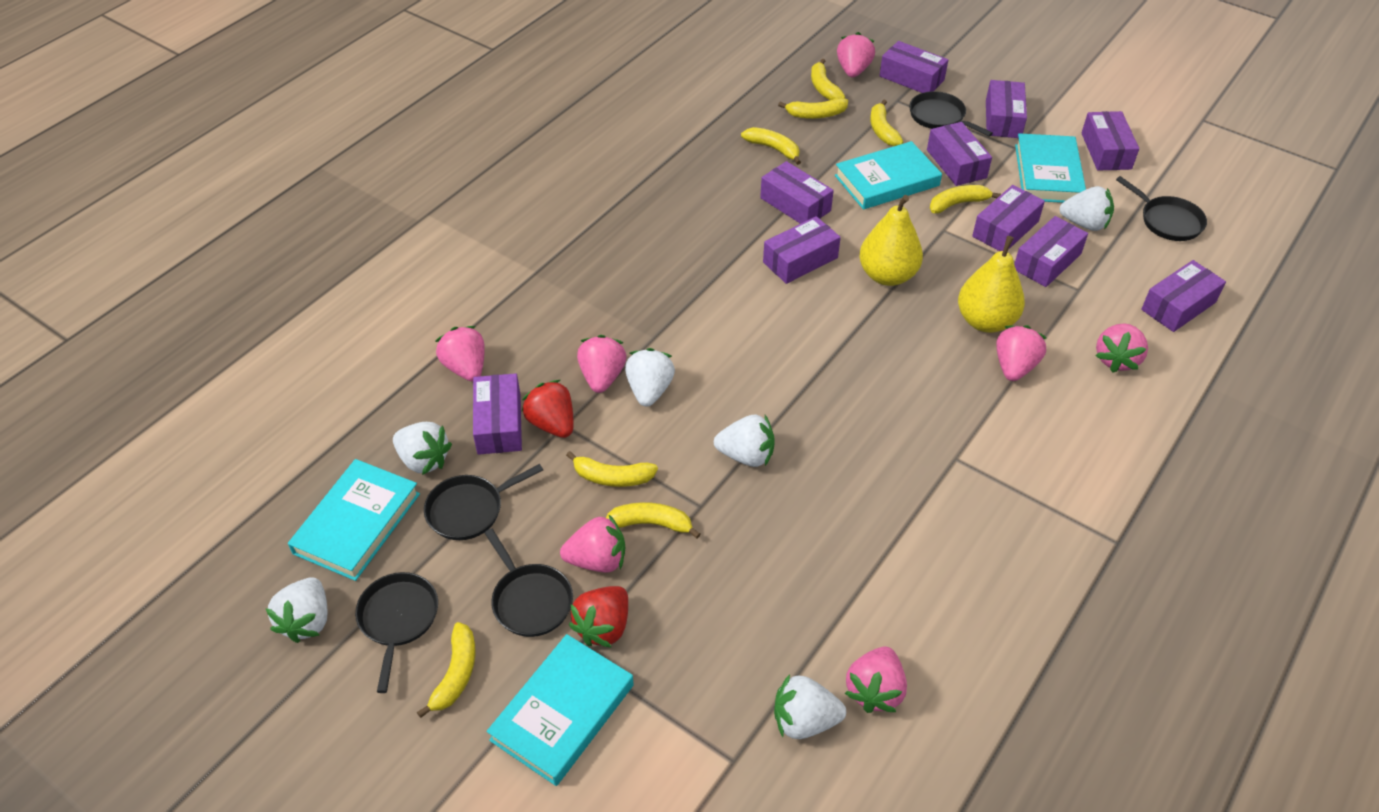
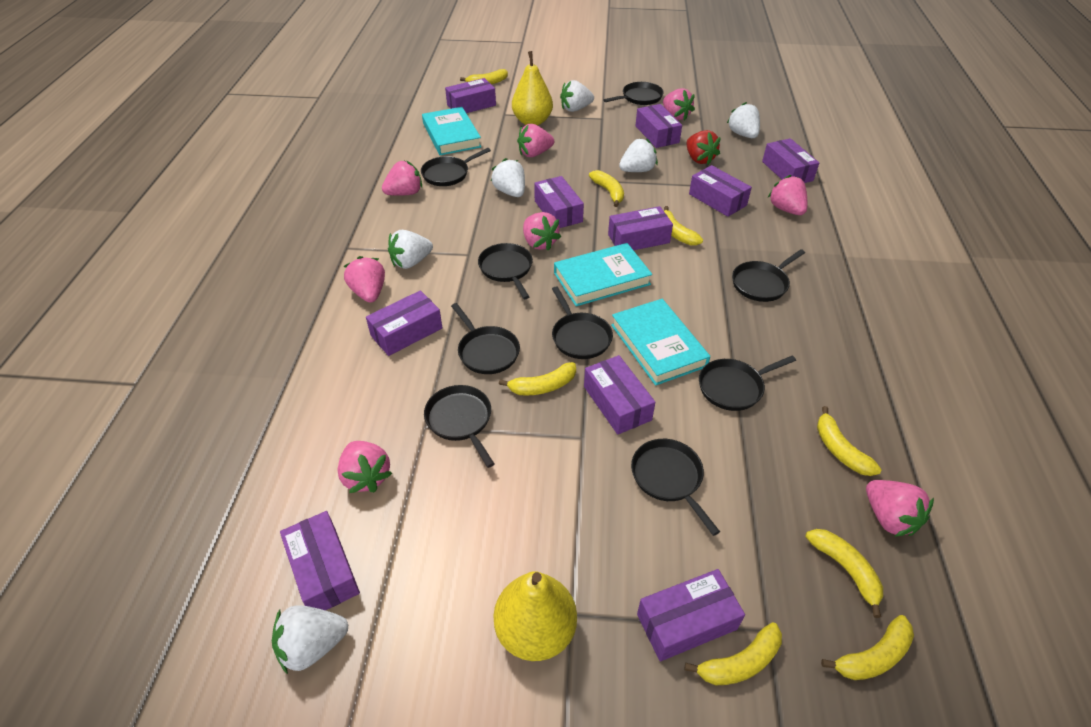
black pan: [355,572,438,693] [424,464,543,540] [485,528,573,637] [909,91,993,137] [1116,176,1207,241] = 5 -> [421,148,491,186] [424,385,494,468] [451,303,520,374] [478,243,533,299] [552,287,613,359] [603,82,664,105] [631,439,720,536] [699,355,796,411] [732,249,805,302] = 9
pink strawberry: [436,326,485,381] [560,515,625,573] [577,335,627,393] [837,32,875,77] [845,646,907,713] [997,325,1047,381] [1095,323,1148,373] = 7 -> [338,441,392,493] [344,256,385,303] [382,160,422,196] [517,124,554,157] [523,212,561,251] [663,88,695,121] [768,175,807,215] [866,480,934,537] = 8
red strawberry: [522,380,574,438] [569,586,628,648] = 2 -> [686,130,721,165] = 1
turquoise book: [288,459,420,581] [487,634,634,786] [835,141,942,210] [1015,133,1086,203] = 4 -> [422,107,482,155] [554,243,652,306] [611,299,710,386] = 3

